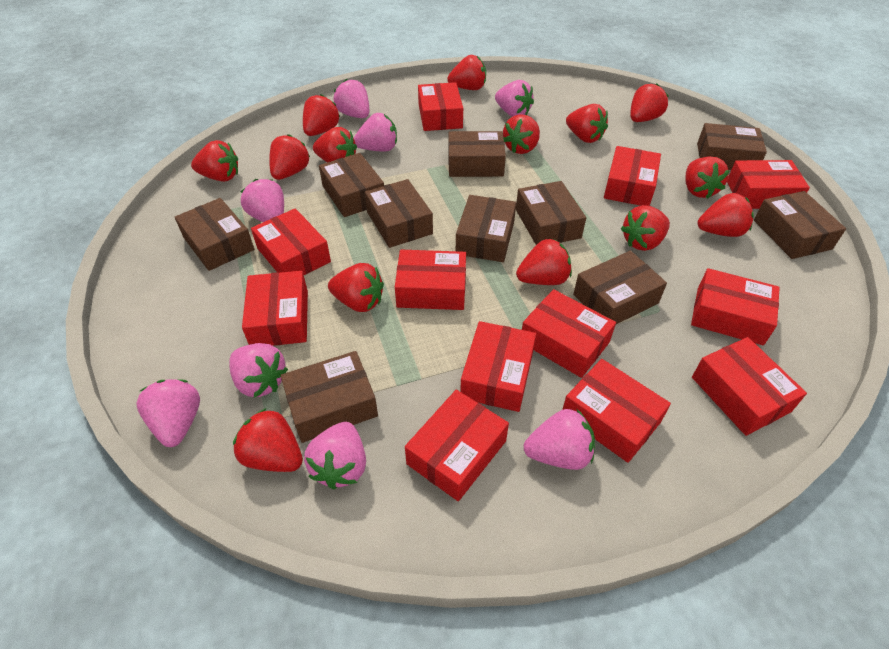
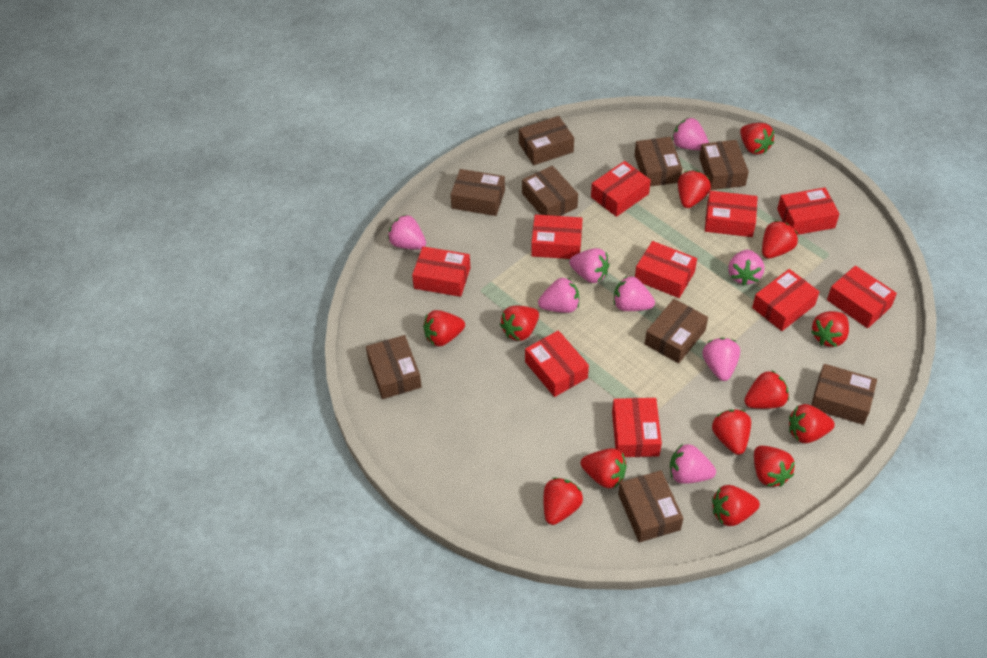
brown box: [175,198,254,271] [281,351,378,443] [319,153,384,217] [365,179,433,248] [448,131,506,177] [456,195,516,262] [516,181,586,245] [573,251,667,324] [697,123,767,170] [754,191,846,259] = 10 -> [366,335,422,399] [451,169,505,216] [519,116,574,165] [522,166,578,216] [618,470,683,542] [634,137,682,187] [645,299,708,364] [699,140,749,190] [811,364,877,425] = 9
red box: [242,271,308,346] [251,209,331,275] [395,250,466,310] [405,390,509,501] [418,82,463,131] [460,321,536,412] [522,289,616,378] [562,359,671,463] [604,146,661,206] [691,268,780,345] [692,337,807,436] [727,160,810,209] = 12 -> [412,246,470,297] [525,330,589,397] [531,215,583,259] [591,161,651,217] [612,398,662,457] [635,241,697,298] [705,191,758,237] [752,269,819,331] [777,187,839,235] [827,265,897,328] = 10
red strawberry: [191,140,238,182] [233,408,303,472] [269,134,310,180] [303,94,340,136] [313,127,357,162] [328,263,384,312] [447,55,486,90] [503,114,540,154] [516,239,572,285] [566,104,608,143] [621,205,670,251] [630,84,669,122] [685,156,730,199] [698,193,754,237] = 14 -> [423,310,465,346] [500,306,539,341] [544,477,583,525] [581,448,627,488] [678,171,711,208] [712,410,751,455] [712,485,760,526] [740,123,774,154] [744,370,789,409] [754,446,795,487] [762,220,798,259] [789,404,835,443] [811,311,849,347] = 13

